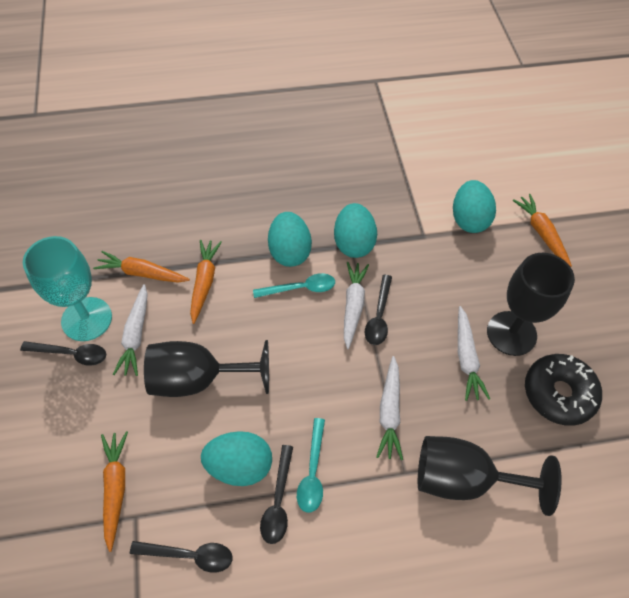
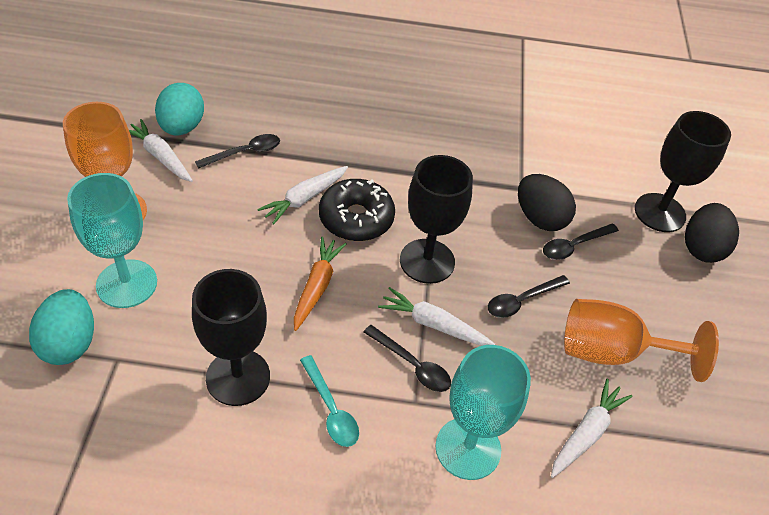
black egg: none = 0 -> [518,174,576,231] [685,203,739,263] = 2
orange carrot: [93,251,190,283] [101,431,128,552] [190,240,222,324] [512,194,572,267] = 4 -> [294,237,347,331] = 1
orange goblet: none = 0 -> [63,102,147,220] [564,299,719,382] = 2
turquoise egg: [201,431,272,486] [268,212,312,267] [334,203,377,258] [453,180,496,233] = 4 -> [29,289,94,365] [155,83,204,135] = 2
turquoise goblet: [23,236,112,341] = 1 -> [67,173,157,308] [435,345,531,480] = 2
turquoise spoon: [253,273,335,298] [297,418,325,513] = 2 -> [300,355,359,447] = 1

